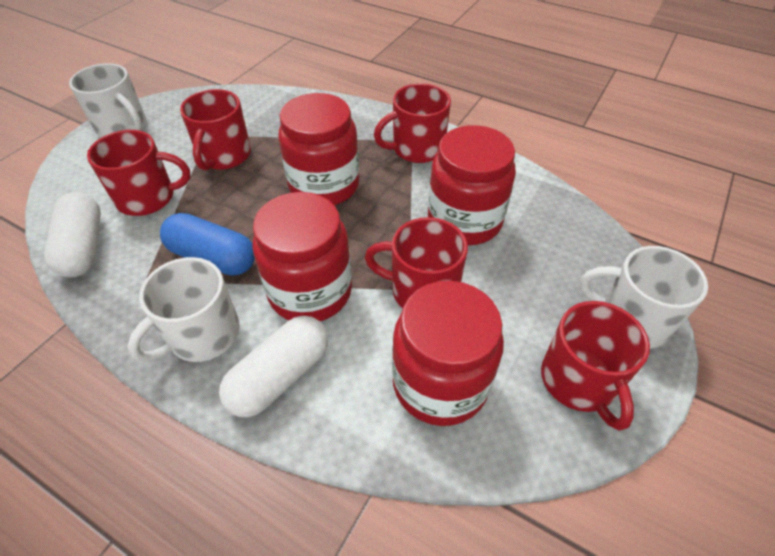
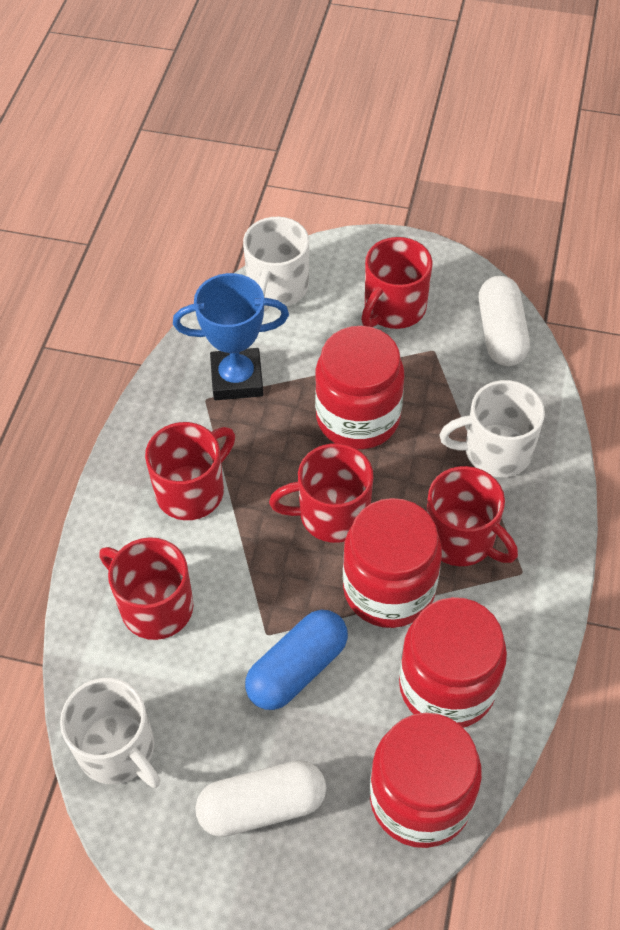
blue trophy: none = 0 -> [173,273,289,400] = 1

